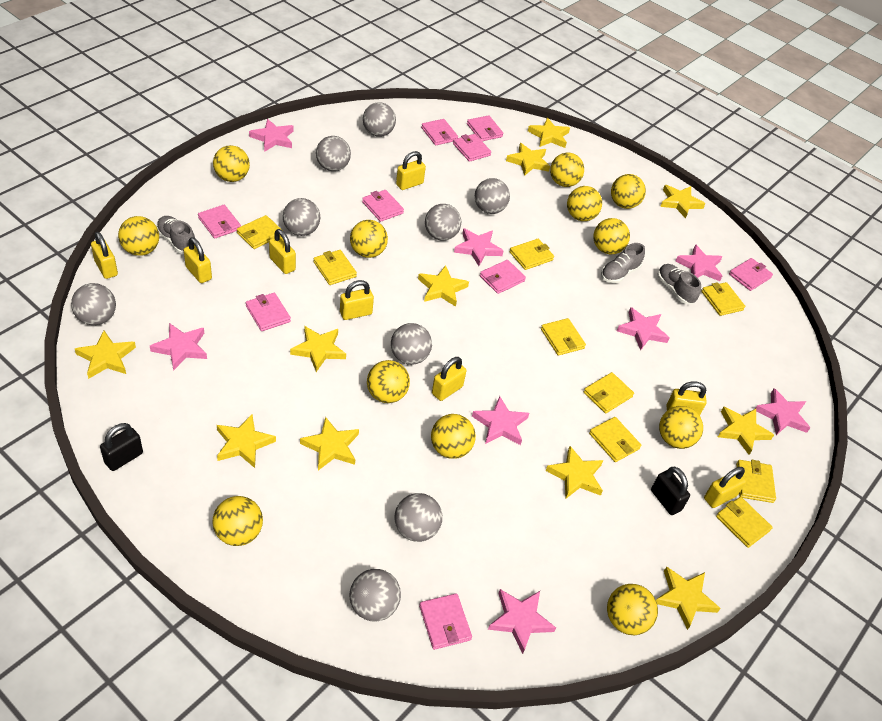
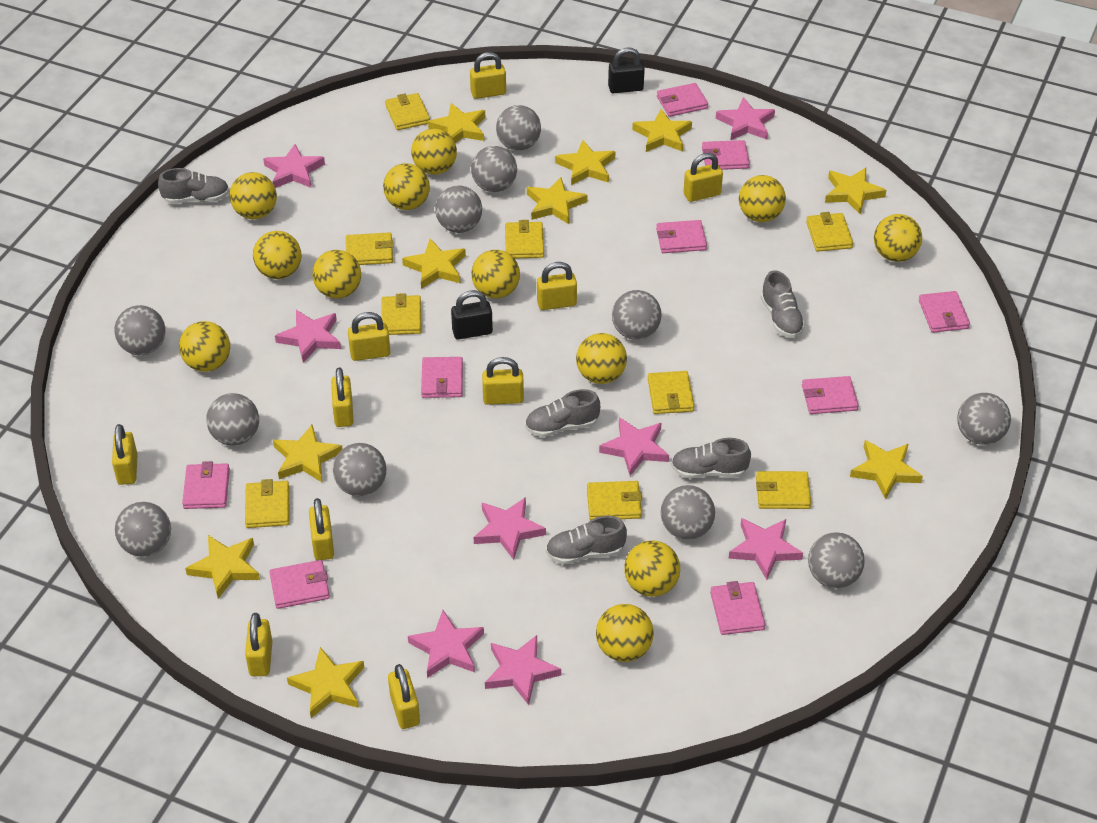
grey ball: [71,283,116,325] [283,198,320,236] [316,136,351,171] [349,569,401,621] [363,102,396,137] [391,323,432,365] [394,493,442,542] [425,204,461,241] [475,178,510,214] = 9 -> [115,305,165,355] [115,502,171,557] [206,393,259,446] [333,443,386,496] [435,186,482,233] [471,146,517,192] [496,105,541,151] [612,290,662,340] [661,485,715,540] [808,532,865,588] [957,393,1011,445] = 11
grey shoe: [156,216,195,254] [601,243,645,283] [658,264,701,304] = 3 -> [158,168,229,204] [525,389,600,437] [546,516,627,564] [671,438,751,478] [761,270,805,338] = 5
yellow padlock: [91,232,118,279] [184,237,212,283] [269,229,296,274] [340,280,374,320] [396,151,426,190] [432,357,466,401] [667,381,707,416] [704,467,746,508] = 8 -> [112,424,138,485] [245,613,272,676] [309,498,334,560] [331,368,354,427] [348,312,390,361] [388,664,420,729] [470,52,506,99] [482,357,524,405] [537,262,577,310] [683,153,723,202] = 10
yellow star: [75,331,136,379] [217,414,276,468] [290,326,346,372] [300,417,359,470] [418,265,469,307] [506,143,550,176] [528,118,570,148] [546,446,603,499] [656,567,721,630] [660,185,706,219] [718,406,774,455] = 11 -> [185,535,260,599] [273,425,343,482] [287,647,364,718] [402,239,466,289] [428,103,485,143] [527,177,588,224] [555,140,616,185] [632,109,692,152] [825,168,886,215] [850,440,923,500] = 10

